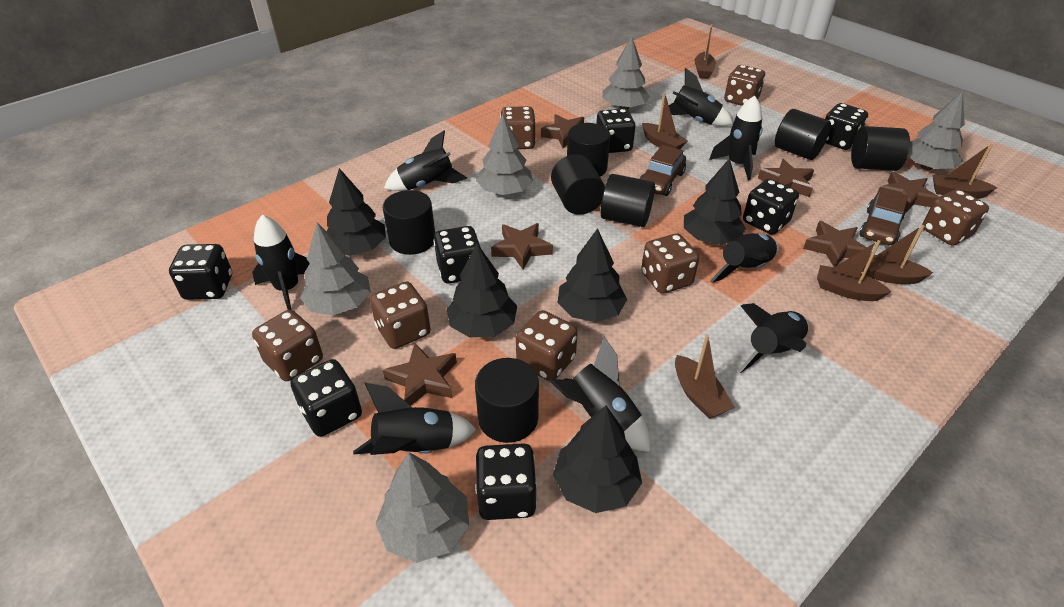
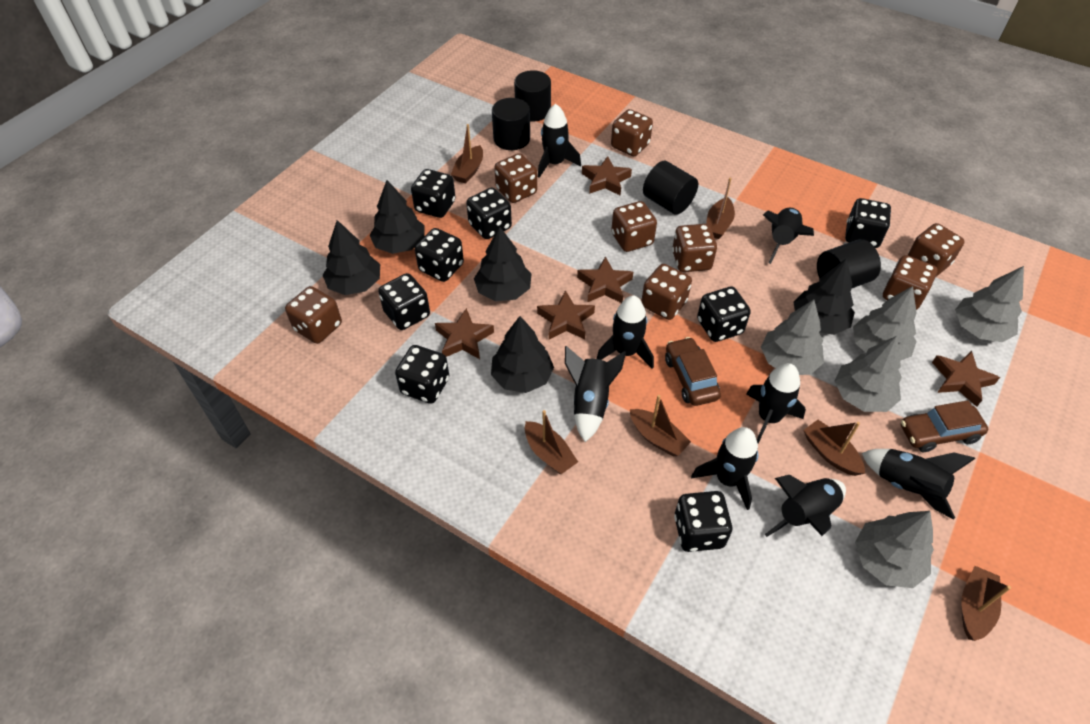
black cylinder: [383,190,435,255] [475,358,539,443] [551,154,605,215] [567,123,610,177] [601,174,655,227] [774,109,831,160] [851,126,910,171] = 7 -> [492,98,530,150] [514,70,551,122] [643,161,698,215] [817,239,881,289] = 4
black dice: [169,244,232,300] [291,359,362,437] [434,226,481,284] [475,443,537,520] [596,109,636,153] [743,179,799,235] [825,103,868,150] = 7 -> [378,273,430,330] [395,345,449,404] [411,169,455,218] [415,228,464,282] [466,188,512,239] [674,491,732,552] [697,287,751,342] [845,198,891,248] = 8
brown dice: [252,310,323,381] [370,282,431,349] [500,106,536,149] [516,310,578,381] [641,234,699,294] [724,65,765,106] [922,189,989,245] = 7 -> [285,286,342,344] [494,153,537,203] [611,109,653,156] [611,201,657,252] [641,264,692,320] [672,224,717,272] [883,255,938,310] [908,223,965,276] = 8
brown star: [383,343,457,406] [491,223,553,270] [541,114,584,148] [758,159,814,197] [803,221,867,267] [876,172,939,212] = 6 -> [435,308,494,359] [537,290,595,339] [577,256,633,303] [582,156,632,196] [932,351,1000,407] = 5

